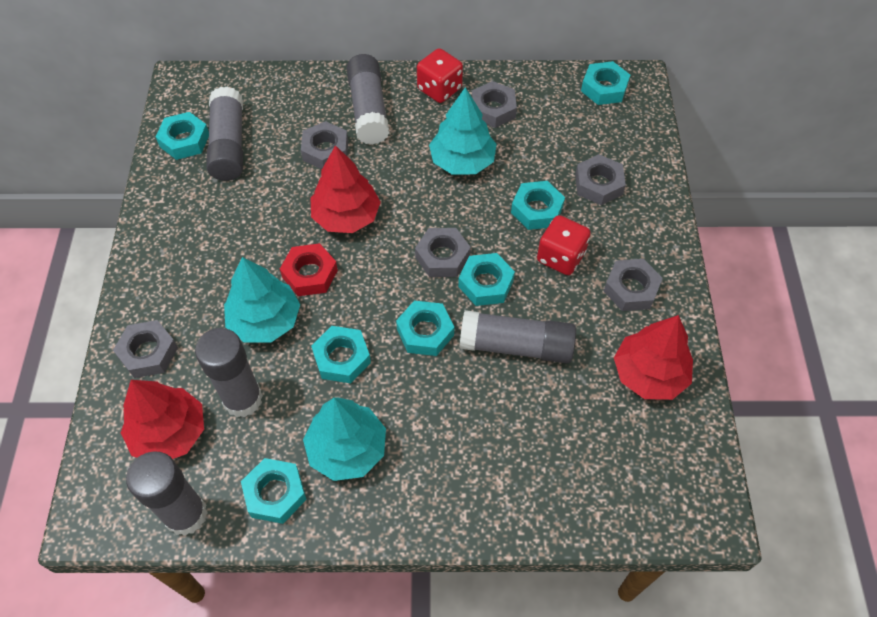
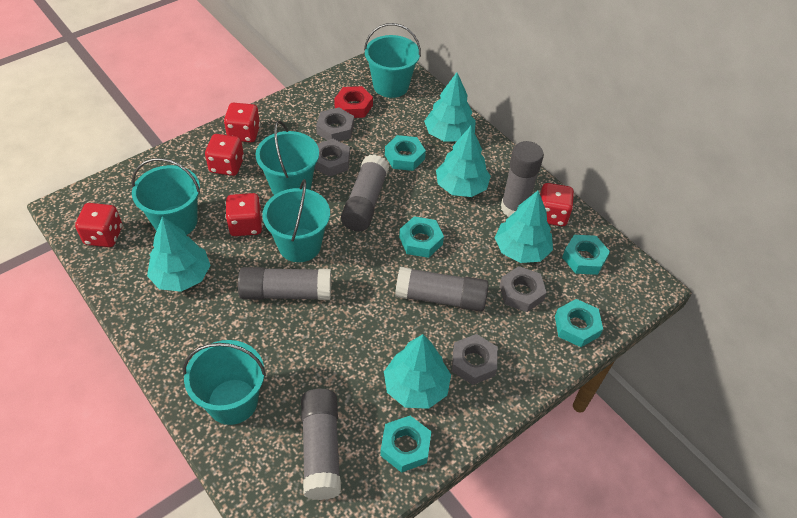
grey nut: [113,320,178,378] [301,121,348,169] [415,228,471,277] [472,81,517,128] [575,154,626,205] [604,259,663,311] = 6 -> [315,139,350,177] [316,108,354,141] [452,334,498,385] [500,266,547,312] = 4
red dice: [417,48,463,103] [537,215,591,275] = 2 -> [75,203,122,247] [205,134,244,176] [224,103,260,142] [225,193,263,236] [540,183,574,226] = 5
red tree: [121,380,204,459] [311,145,381,233] [614,315,693,400] = 3 -> none = 0
turquoise bucket: none = 0 -> [132,158,200,235] [183,340,266,425] [256,121,319,195] [262,179,330,262] [364,23,421,98] = 5
turquoise nut: [156,112,209,160] [241,458,306,524] [311,326,371,383] [396,301,454,356] [458,253,515,306] [511,181,565,230] [581,61,630,105] = 7 -> [380,416,431,473] [385,135,426,171] [399,216,444,258] [555,299,603,347] [562,235,610,275] = 5
turquoise tree: [224,257,300,343] [303,398,386,481] [429,87,497,175] = 3 -> [147,216,210,292] [384,334,451,409] [424,72,476,142] [436,126,491,197] [495,191,553,263] = 5

